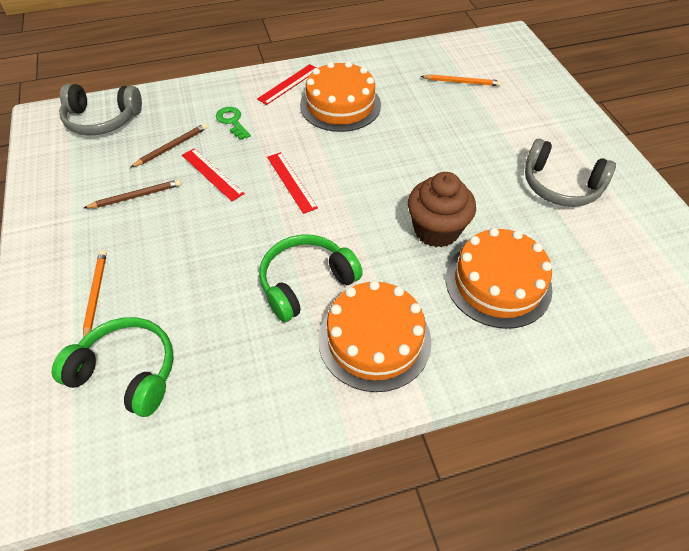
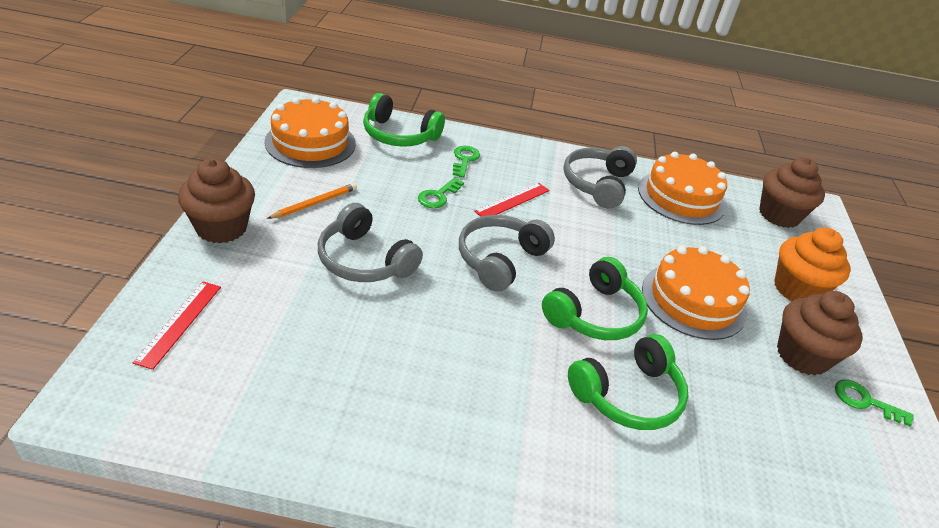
brown cupcake: [408,172,476,247] = 1 -> [178,158,255,243] [759,157,825,228] [777,291,863,375] = 3
brown pencil: [84,179,181,208] [130,123,207,168] = 2 -> none = 0
green headphones: [52,317,174,417] [259,234,363,322] = 2 -> [363,93,445,147] [542,257,648,340] [568,334,688,430] = 3
green key: [216,107,251,140] = 1 -> [418,177,464,208] [453,146,480,178] [835,379,914,427] = 3
grey headphones: [59,84,142,135] [525,139,616,207] = 2 -> [318,203,423,282] [459,215,555,292] [563,146,637,209] = 3
orange cupcake: none = 0 -> [774,227,851,301] = 1
orange pencil: [83,250,107,338] [420,74,502,86] = 2 -> [267,183,357,219] = 1
red ruler: [182,148,245,201] [257,64,316,105] [267,152,318,214] = 3 -> [133,282,221,370] [474,183,550,217] = 2

